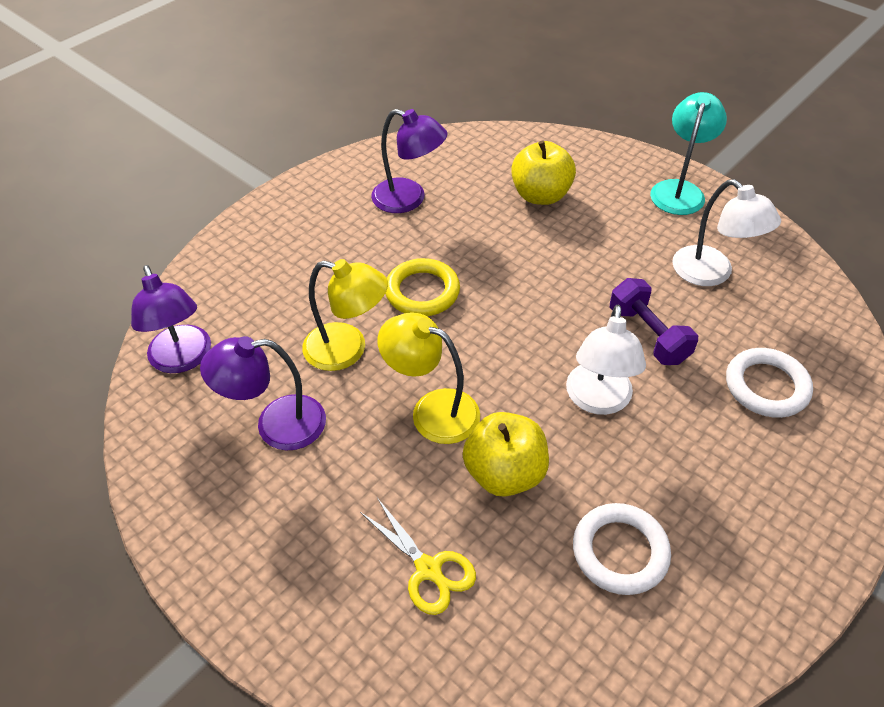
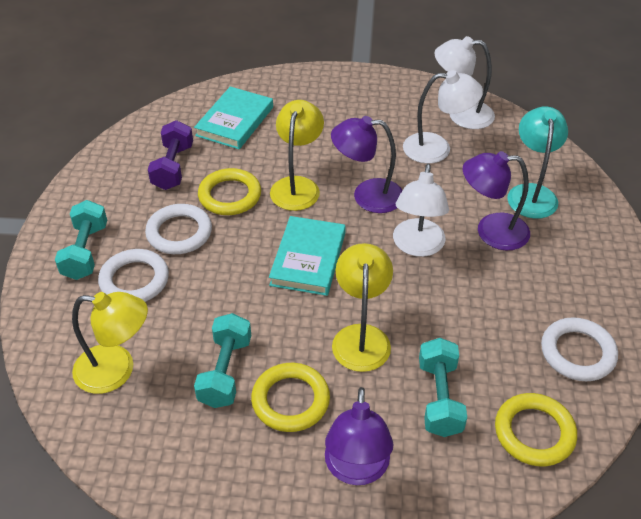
turquoise book: none = 0 -> [194,87,273,149] [269,216,346,296] = 2
turquoise dumbbell: none = 0 -> [55,200,107,280] [194,313,251,408] [419,338,467,437] = 3
white lamp: [566,305,646,415] [672,179,781,286] = 2 -> [393,164,449,257] [403,70,483,164] [434,36,495,129] = 3
white ring: [573,503,671,595] [726,348,813,418] = 2 -> [98,249,169,302] [145,204,212,254] [541,317,618,381] = 3
yellow apple: [463,412,549,497] [511,140,576,205] = 2 -> none = 0
yellow lamp: [302,259,388,371] [377,312,480,444] = 2 -> [72,292,148,394] [270,100,324,211] [332,243,393,372] = 3
yellow ring: [385,258,460,316] = 1 -> [198,168,261,215] [251,363,330,432] [495,393,577,466] = 3
yellow scissors: [360,498,476,615] = 1 -> none = 0

